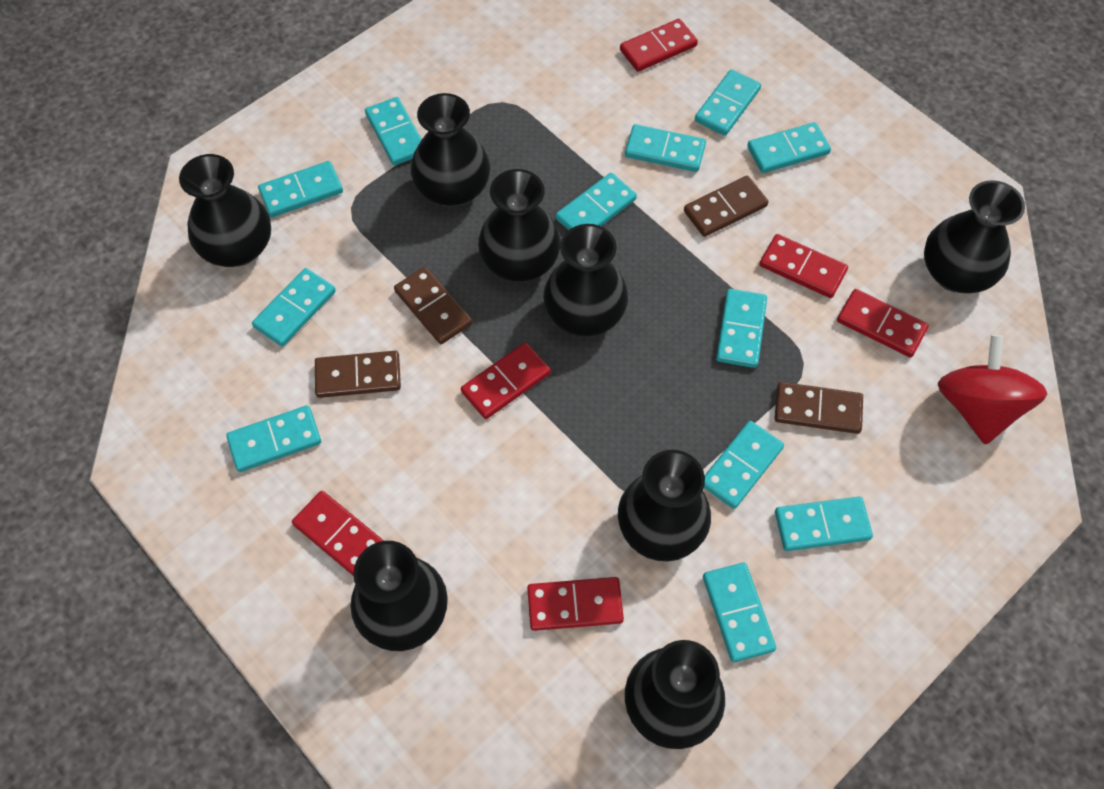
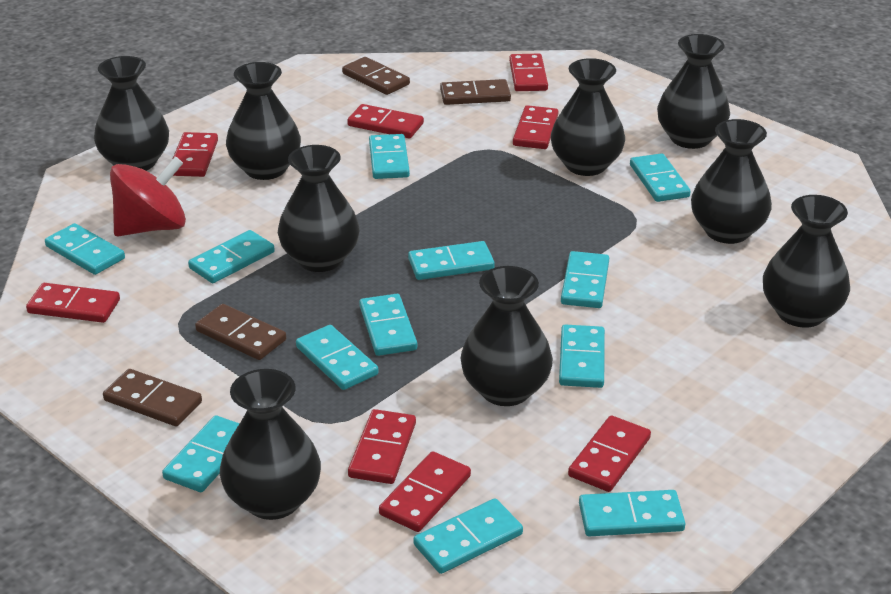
black vase: [179,154,271,267] [350,541,448,651] [411,93,490,207] [478,169,561,282] [543,224,628,336] [618,450,711,562] [625,640,725,749] [924,180,1025,293] = 8 -> [94,56,169,171] [220,369,321,520] [226,62,301,180] [278,145,360,272] [460,266,553,406] [551,58,625,176] [657,34,730,149] [691,119,772,244] [763,195,850,328] = 9
red domino: [292,491,384,576] [461,342,551,419] [527,577,624,631] [620,19,698,72] [760,234,848,298] [837,289,929,357] = 6 -> [26,283,120,323] [172,132,218,177] [347,104,424,138] [348,409,416,484] [379,451,471,532] [509,54,548,91] [513,105,558,149] [568,415,651,492] = 8

